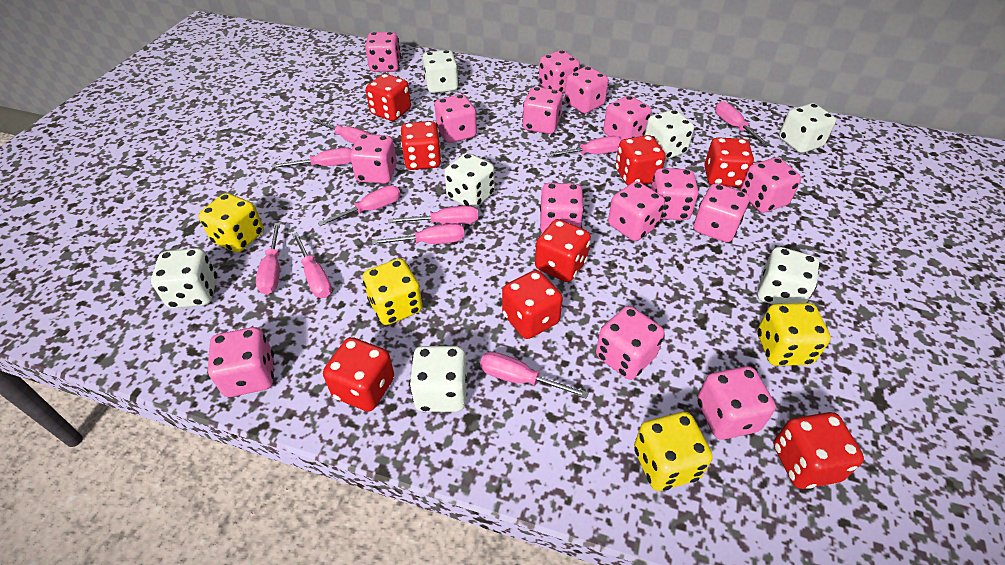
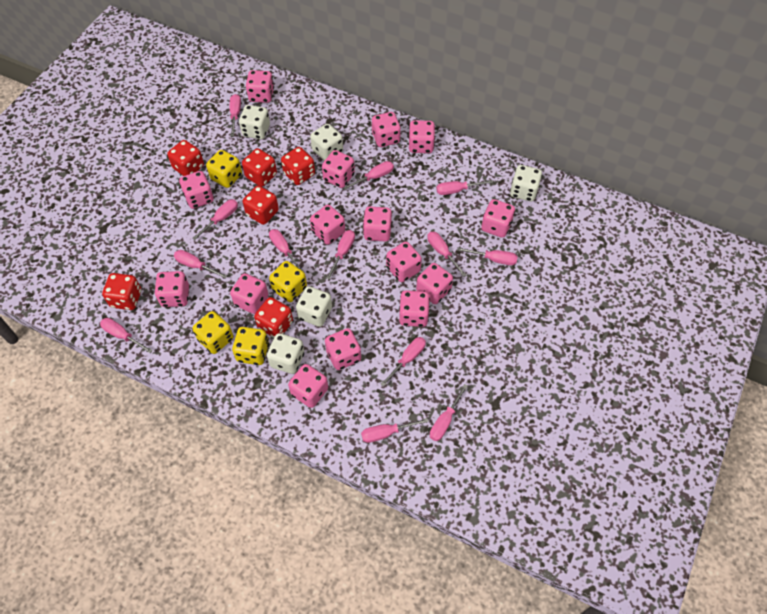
pink screwdriver: [256,223,280,295] [272,147,352,168] [292,232,332,298] [309,118,371,144] [318,185,401,226] [372,223,464,245] [389,205,478,224] [480,352,589,399] [546,136,622,157] [715,101,770,147] = 10 -> [100,318,153,353] [174,250,227,279] [193,199,238,240] [230,94,241,137] [269,229,304,272] [326,230,355,280] [343,161,394,190] [361,418,428,443] [381,337,426,387] [427,231,466,277] [430,384,468,441] [436,180,493,195] [457,247,518,265] = 13
red dice: [323,337,394,411] [366,74,411,121] [400,121,442,170] [502,270,563,339] [535,219,591,282] [616,135,666,186] [704,137,754,187] [774,412,864,489] = 8 -> [102,273,141,310] [167,140,204,176] [242,148,277,187] [243,186,279,225] [254,297,293,338] [281,147,315,185] = 6
white dice: [151,248,217,308] [409,346,467,412] [423,50,459,93] [444,153,495,208] [645,110,694,160] [758,247,819,305] [779,103,836,153] = 7 -> [239,105,270,139] [267,333,304,374] [296,286,332,327] [310,124,343,161] [510,165,542,201] = 5

